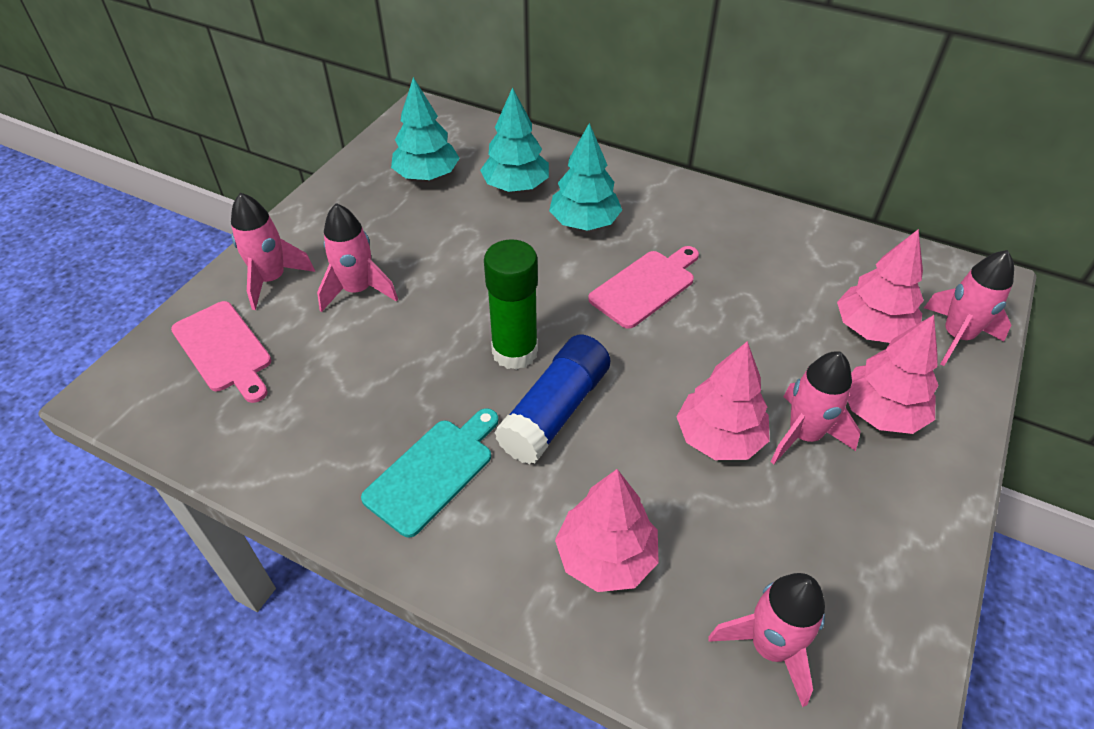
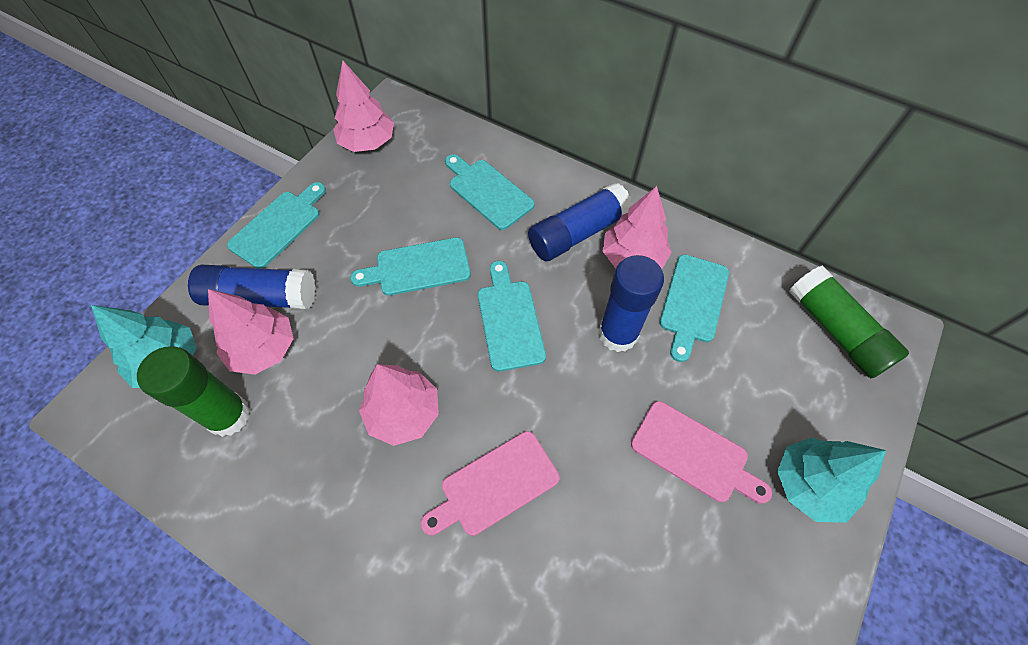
blue glue stick: [494,335,610,465] = 1 -> [188,265,316,309] [528,183,633,261] [598,255,664,352] = 3
green glue stick: [484,239,538,370] = 1 -> [137,346,250,437] [789,265,909,378] = 2
pink rocket: [231,193,315,310] [317,203,398,312] [709,573,825,707] [770,351,860,464] [924,250,1014,366] = 5 -> none = 0
turquoise cutting board: [361,408,498,538] = 1 -> [227,182,326,269] [350,237,471,296] [445,154,535,230] [478,261,546,371] [660,254,729,362] = 5
turquoise tree: [391,77,460,180] [480,87,549,192] [549,123,622,231] = 3 -> [91,305,197,388] [777,437,886,523] = 2

